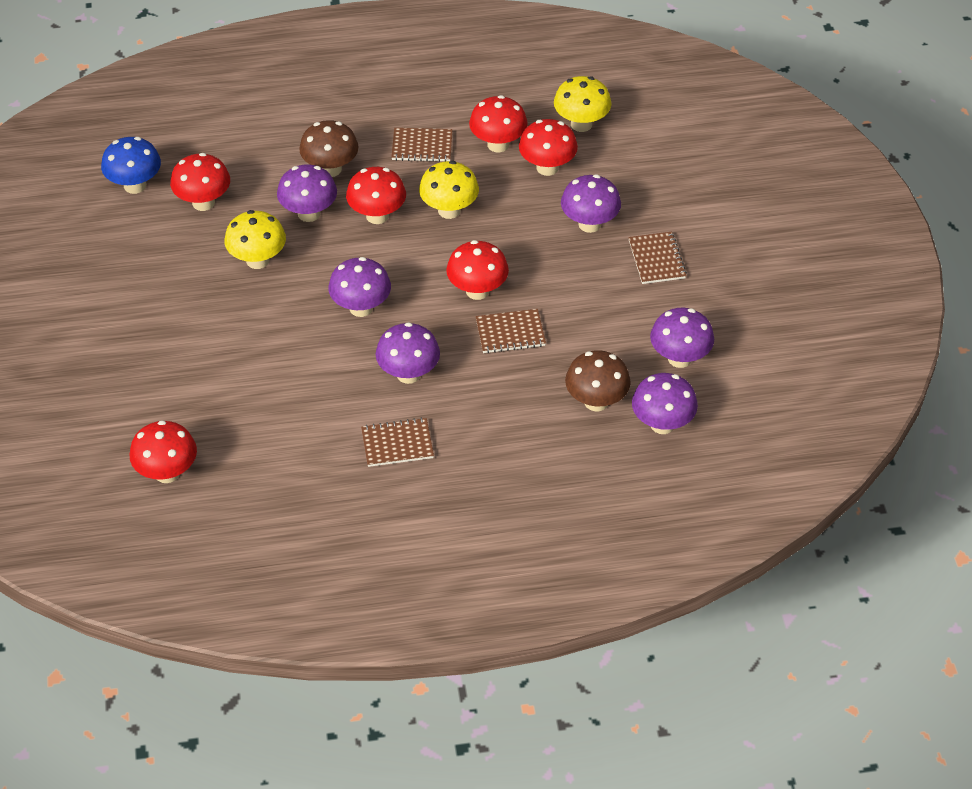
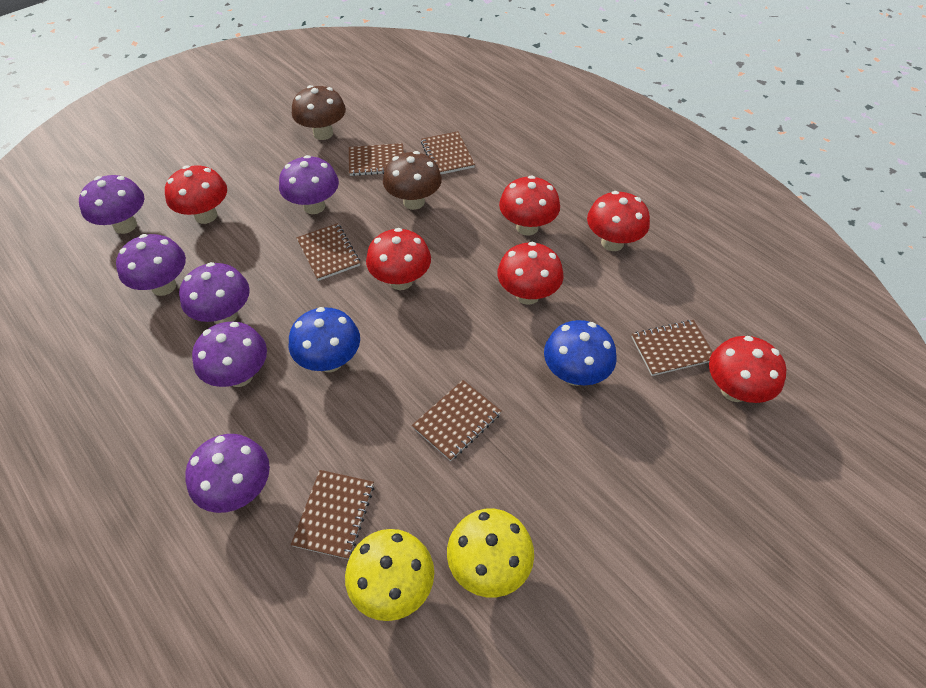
blue mushroom: [101,137,161,194] = 1 -> [289,307,360,372] [544,320,617,386] = 2
brown notebook: [361,418,434,467] [391,128,453,162] [476,309,546,353] [628,232,687,284] = 4 -> [291,470,374,560] [296,223,360,281] [349,143,404,176] [412,380,502,461] [421,131,475,174] [632,320,713,376] = 6
yellow mushroom: [224,210,286,269] [419,161,479,219] [554,76,612,132] = 3 -> [345,529,434,621] [447,509,534,597] = 2

